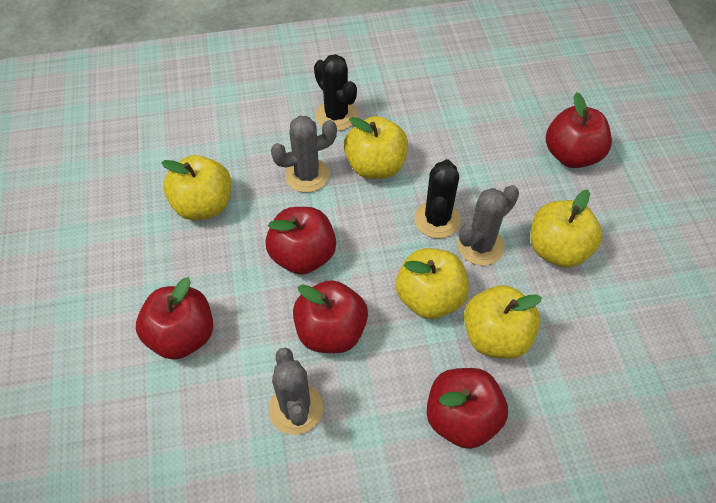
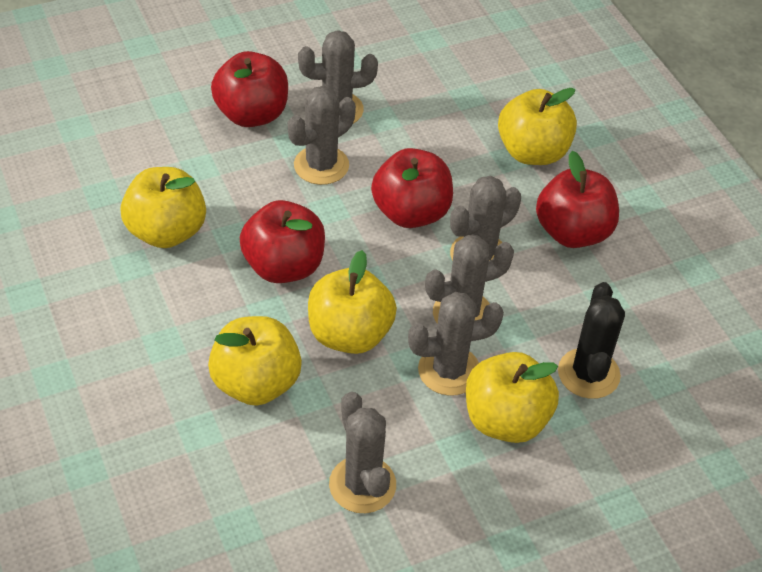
black cactus: [314,54,357,131] [414,159,461,238] = 2 -> [558,282,625,399] = 1
grey cactus: [269,348,323,435] [271,116,337,193] [457,185,519,265] = 3 -> [288,86,356,185] [298,30,378,124] [329,392,396,513] [408,292,504,396] [425,235,514,324] [450,176,521,261] = 6
red apple: [136,277,213,360] [265,207,336,274] [293,280,368,353] [426,368,508,449] [546,92,612,168] = 5 -> [211,51,288,127] [240,200,325,283] [371,148,453,228] [536,151,619,248] = 4

